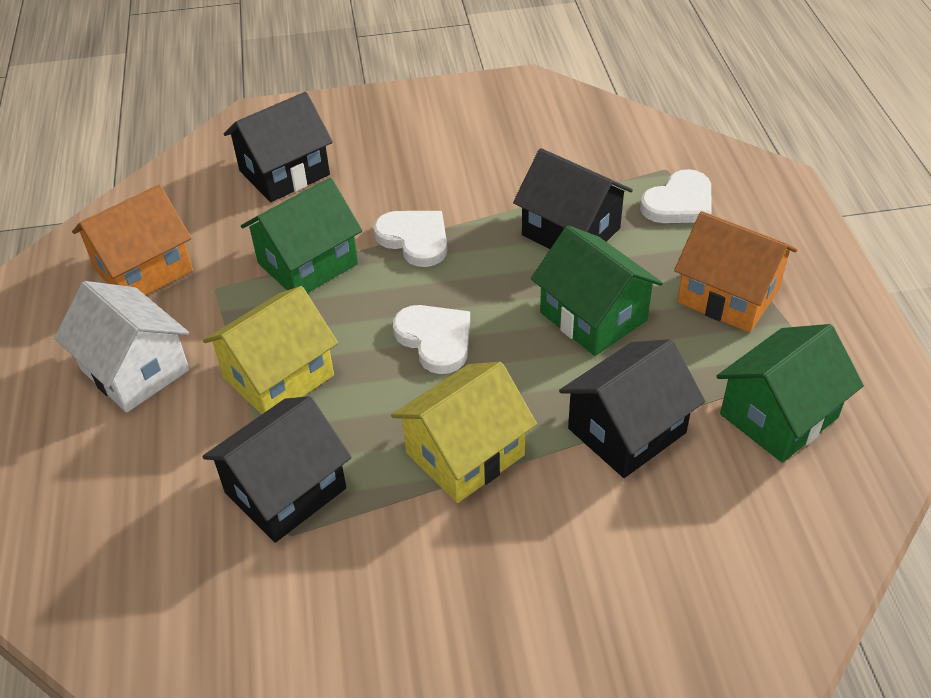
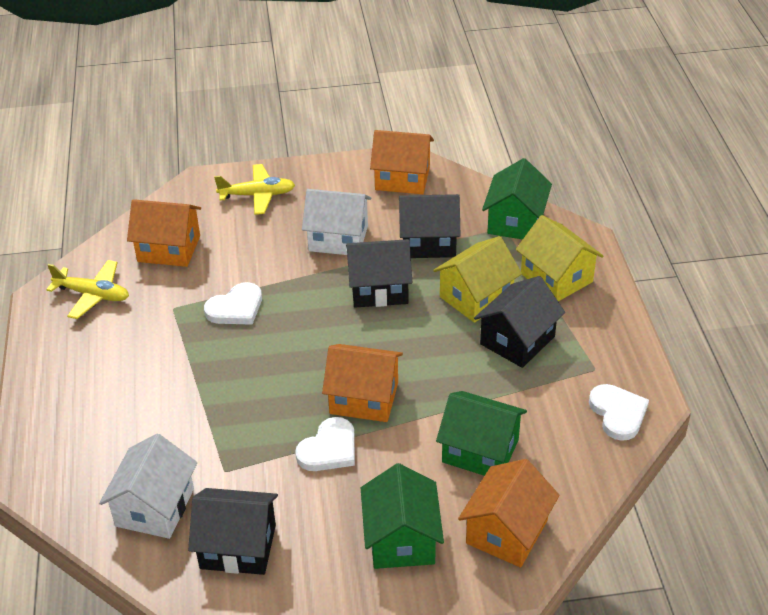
orange house: [72,185,193,295] [674,211,797,333] = 2 -> [127,199,201,267] [322,344,403,422] [370,130,434,194] [458,459,560,567] = 4
white house: [54,281,190,412] = 1 -> [99,433,197,539] [302,189,371,255] = 2
yellow plane: none = 0 -> [46,260,129,319] [214,164,295,215] = 2

